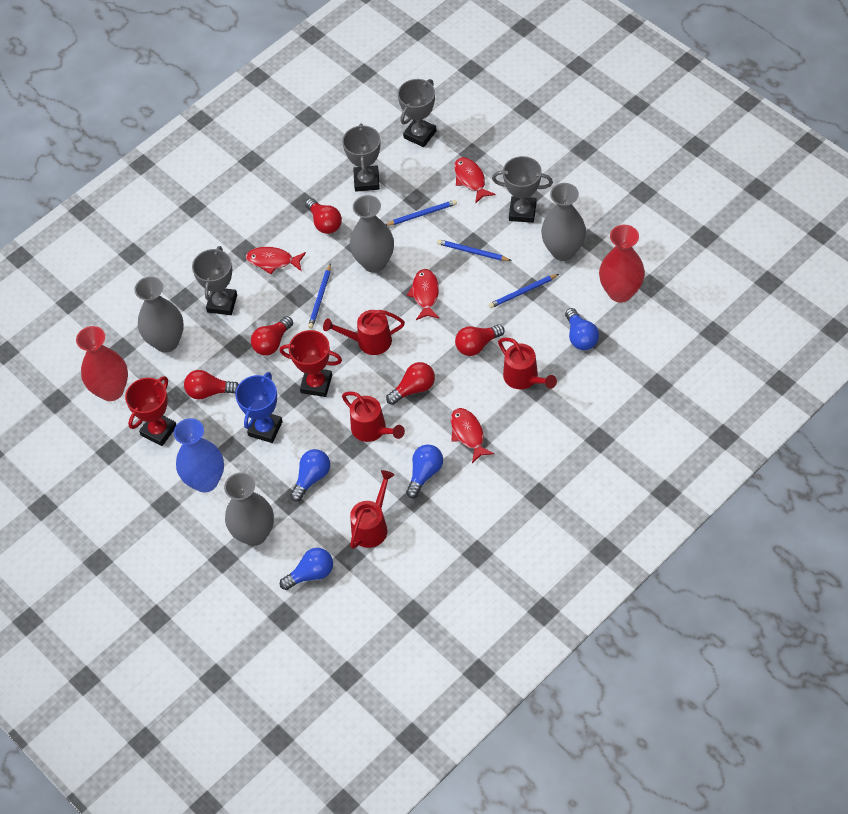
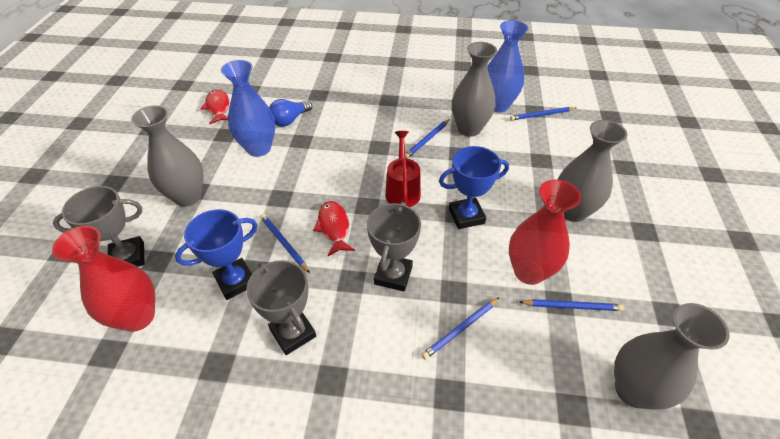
blue light bulb: [280,548,333,590] [290,449,330,502] [406,445,443,498] [565,308,599,350] = 4 -> [269,99,312,127] = 1
blue pencil: [308,263,331,329] [385,200,457,226] [437,239,512,261] [489,274,559,308] = 4 -> [260,214,310,273] [405,119,450,159] [421,297,500,360] [510,107,576,120] [520,299,624,311] = 5
blue trophy: [235,372,283,443] = 1 -> [175,209,258,300] [439,146,509,229] = 2
blue vase: [174,418,224,492] = 1 -> [221,60,275,157] [487,20,528,112] = 2
grey trophy: [192,246,237,315] [342,123,381,192] [398,79,436,147] [492,156,553,223] = 4 -> [53,186,144,267] [246,260,316,355] [367,202,421,292] = 3
red fish: [246,247,306,274] [407,269,440,320] [451,408,495,463] [454,157,496,204] = 4 -> [200,89,230,124] [313,201,355,256] = 2
red light bulb: [184,370,239,400] [251,316,293,356] [305,198,342,234] [386,362,435,405] [455,324,505,356] = 5 -> none = 0
red trophy: [125,376,176,446] [280,330,342,397] = 2 -> none = 0
red watering can: [323,310,405,355] [342,392,405,442] [350,470,394,549] [498,338,557,389] = 4 -> [385,131,421,207] = 1

